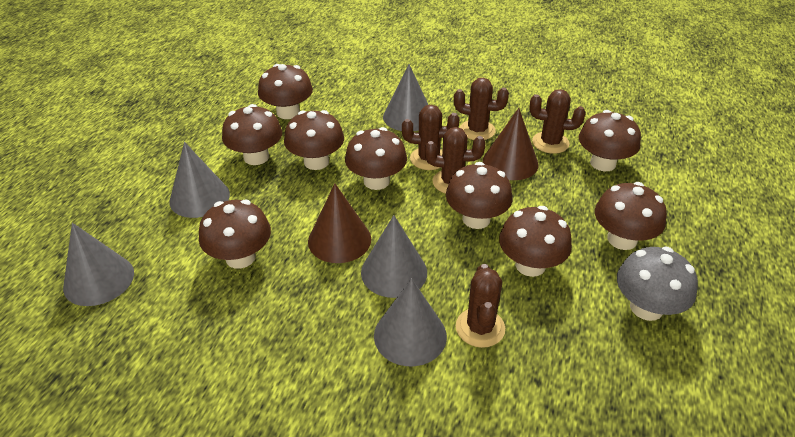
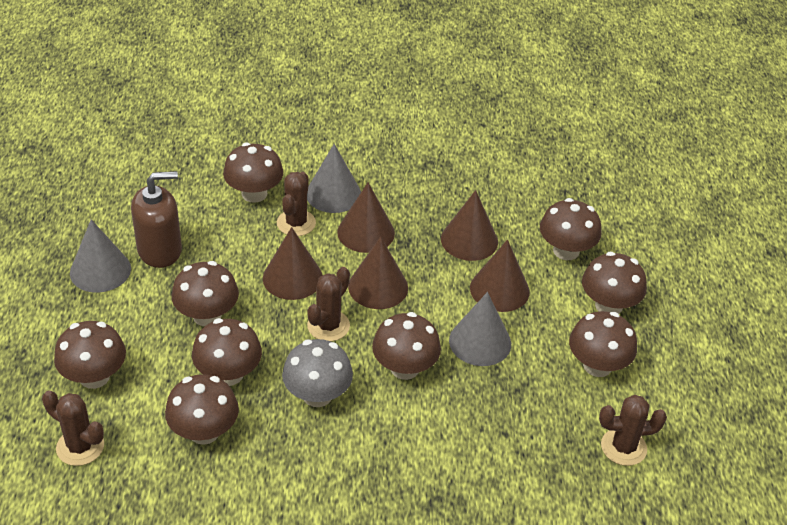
brown cactus: [402,105,459,170] [425,127,485,194] [454,78,509,140] [456,264,505,348] [529,89,585,154] = 5 -> [42,390,104,466] [277,172,316,236] [307,267,350,341] [599,395,667,466] = 4
brown cone: [308,184,371,263] [483,108,539,180] = 2 -> [263,227,323,300] [337,183,395,253] [348,237,408,309] [441,190,498,261] [470,240,530,312] = 5
brown soap dispenser: none = 0 -> [131,171,182,268] = 1
grey cone: [63,223,134,306] [170,142,230,218] [361,215,427,298] [374,278,447,366] [383,64,428,131] = 5 -> [70,220,131,292] [307,144,361,213] [449,292,511,366] = 3

